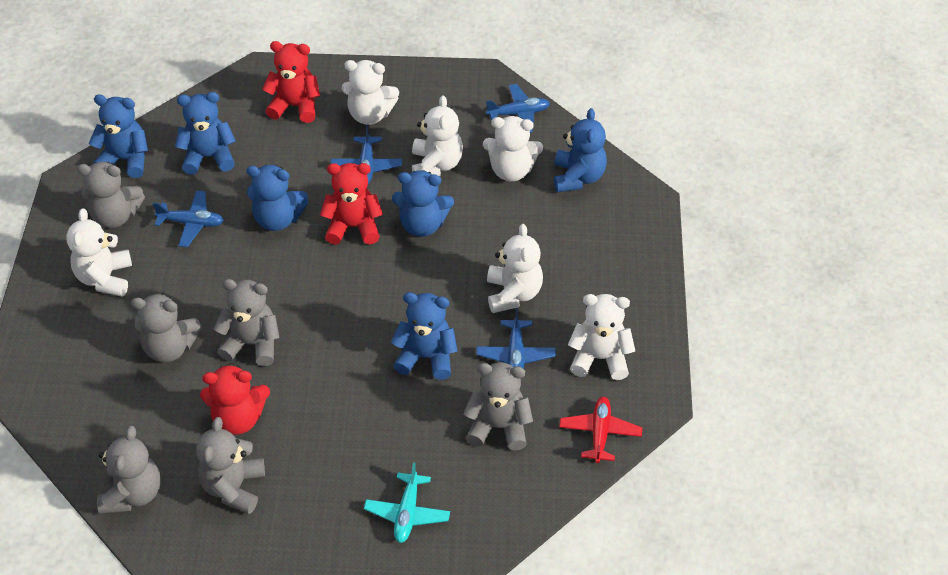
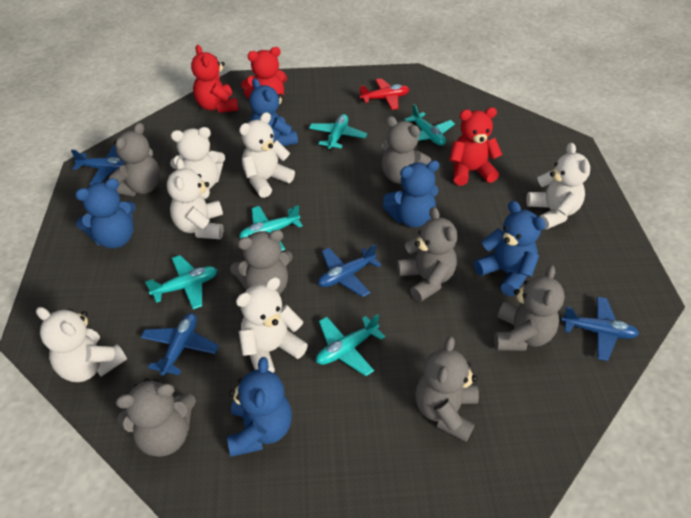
blue teddy bear: [89,94,148,178] [175,92,236,175] [246,165,308,231] [391,292,458,380] [392,170,454,237] [554,108,607,193] = 6 -> [75,178,136,249] [227,357,292,457] [249,78,298,146] [382,160,440,228] [474,201,546,296] = 5
grey teddy bear: [77,162,145,228] [97,426,161,514] [131,293,202,362] [196,417,265,514] [214,279,280,366] [463,362,533,451] = 6 -> [109,123,160,196] [116,378,196,457] [230,230,293,295] [382,116,431,184] [397,207,457,302] [415,336,479,442] [494,265,565,351] = 7
turquoise plane: [364,462,450,543] = 1 -> [145,255,217,309] [239,205,303,251] [309,114,367,151] [316,314,385,376] [404,104,455,146] = 5

